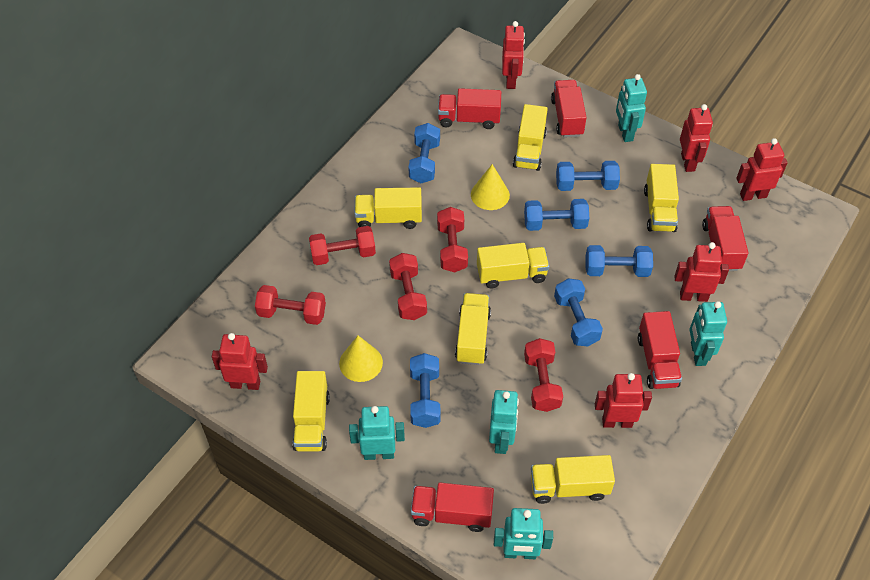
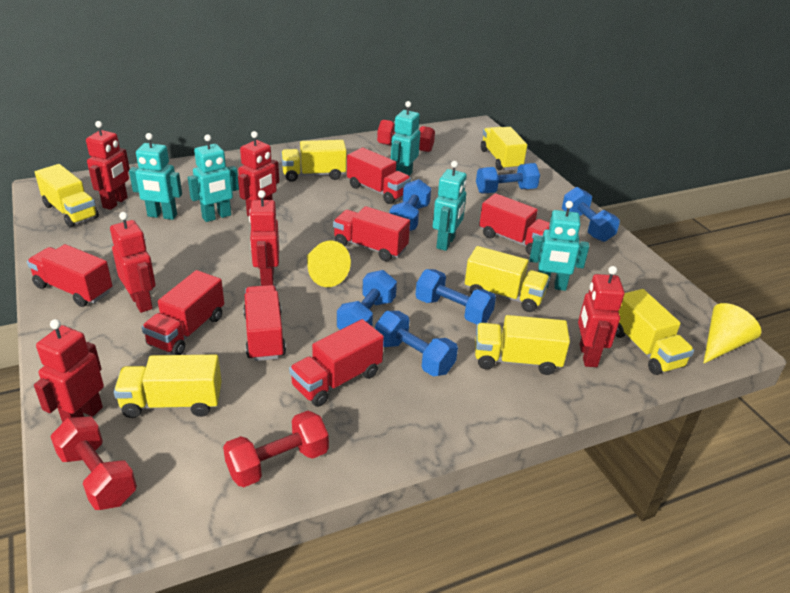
red dumbbell: [255,285,326,325] [309,226,376,265] [389,253,427,320] [437,207,468,273] [524,338,563,412] = 5 -> [50,417,137,510] [223,411,329,487] [377,120,435,152] = 3
red truck: [411,483,494,532] [438,88,501,129] [551,80,587,138] [638,311,682,389] [702,206,748,271] = 5 -> [27,244,112,307] [142,270,224,355] [243,285,286,361] [289,319,384,407] [333,206,410,261] [347,148,411,204] [479,193,550,255] = 7

